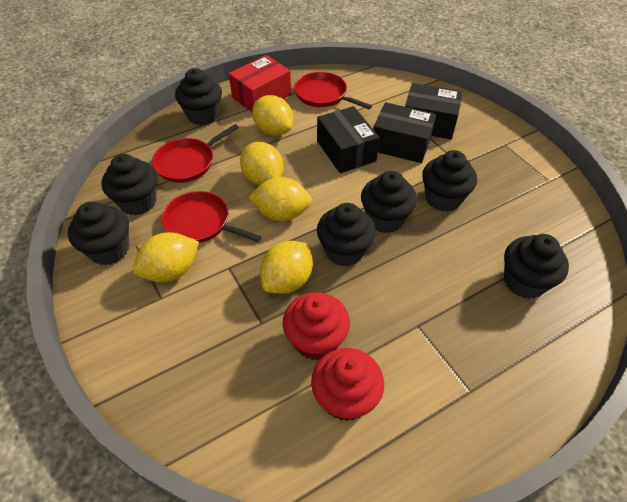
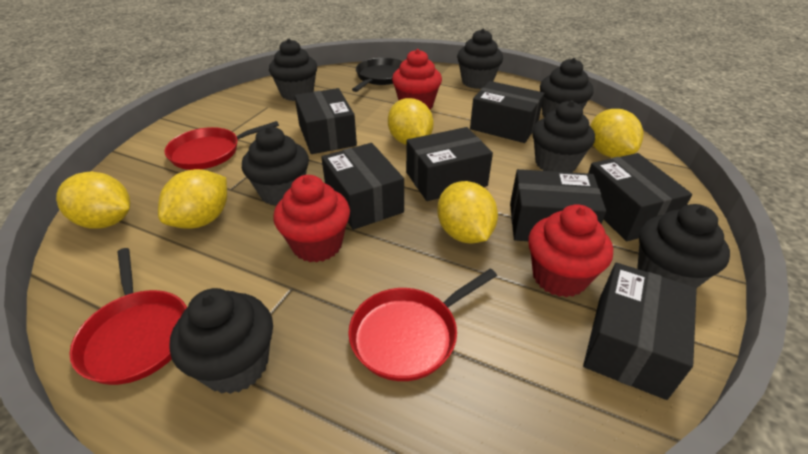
black box: [317,106,380,173] [373,102,436,163] [405,83,463,139] = 3 -> [294,88,357,154] [321,143,404,230] [406,127,493,201] [470,81,545,143] [510,169,606,241] [583,263,697,400] [588,153,692,241] = 7
black pan: none = 0 -> [352,58,403,92] = 1
red box: [229,55,291,112] = 1 -> none = 0
red cupcake: [283,292,350,360] [311,348,384,421] = 2 -> [274,175,350,263] [392,49,442,110] [528,204,613,297] = 3

